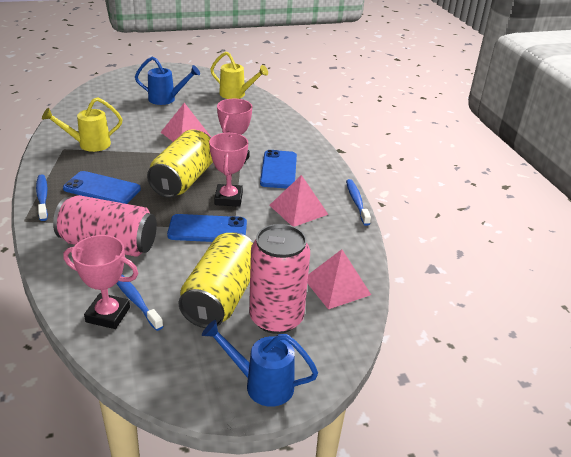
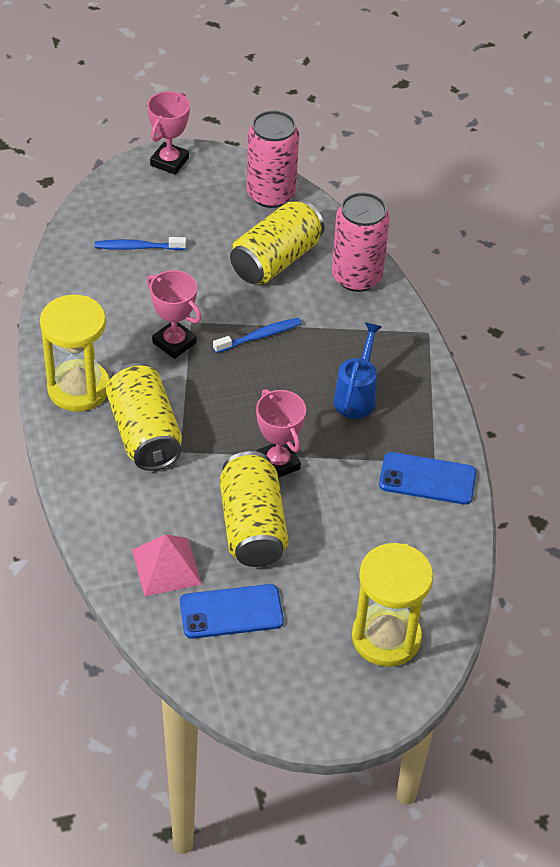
blue phone: [63,171,141,204] [167,214,247,242] [260,150,297,189] = 3 -> [180,584,284,639] [379,452,476,505] = 2
blue toothbrush: [36,175,48,221] [116,275,164,331] [346,179,371,226] = 3 -> [95,237,186,250] [213,318,302,353] = 2
blue watering can: [135,57,200,105] [202,320,318,407] = 2 -> [333,322,382,419] = 1
pink pyramid: [160,103,211,142] [269,175,329,227] [307,249,371,309] = 3 -> [132,534,202,597] = 1
yellow can: [147,130,213,198] [179,232,253,328] = 2 -> [106,363,182,471] [220,451,288,567] [230,199,324,284] = 3
yellow hourglass: none = 0 -> [40,295,109,412] [352,543,433,667] = 2
yellow watering can: [42,97,123,152] [210,51,268,99] = 2 -> none = 0

